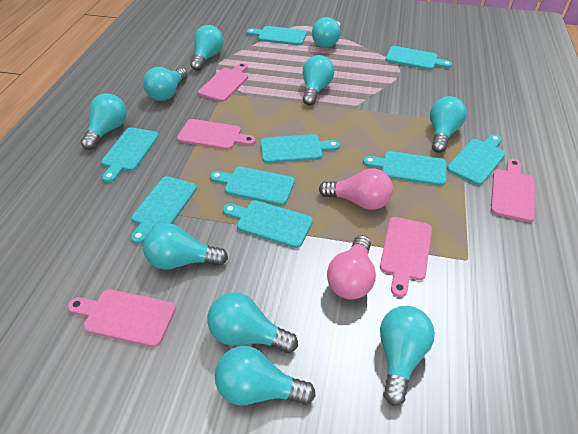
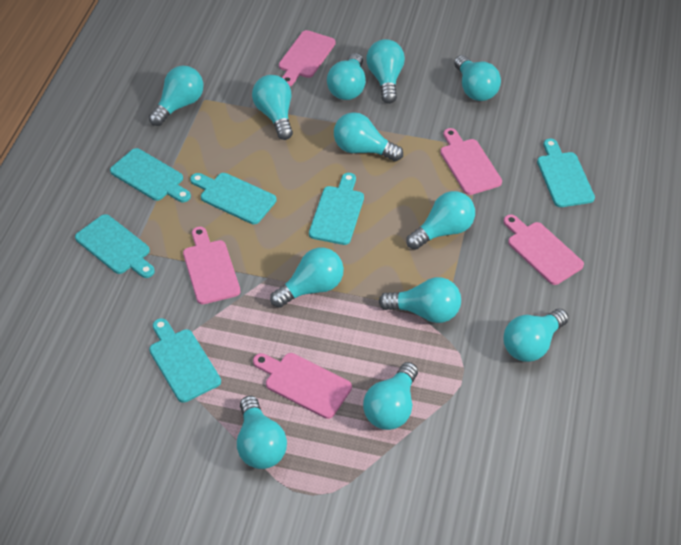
pink light bulb: [319,168,393,210] [327,235,376,299] = 2 -> none = 0
turquoise cutting board: [101,127,159,183] [131,176,197,244] [210,167,295,205] [223,200,313,248] [247,26,307,45] [261,134,340,163] [363,151,446,186] [386,46,452,70] [447,134,505,185] = 9 -> [75,214,155,278] [110,148,191,202] [149,318,221,403] [190,173,276,224] [309,173,364,245] [537,139,595,207] = 6
turquoise light bulb: [81,93,127,150] [143,67,188,101] [143,223,228,270] [190,25,224,71] [207,292,298,353] [215,346,316,405] [303,55,334,106] [312,17,341,48] [380,306,435,406] [430,96,467,153] = 10 -> [149,66,203,126] [237,396,287,469] [252,75,293,140] [270,248,344,308] [327,53,366,100] [334,112,403,161] [363,362,418,430] [366,39,405,104] [379,277,461,323] [406,191,475,250] [454,55,501,101] [503,309,569,362] = 12

